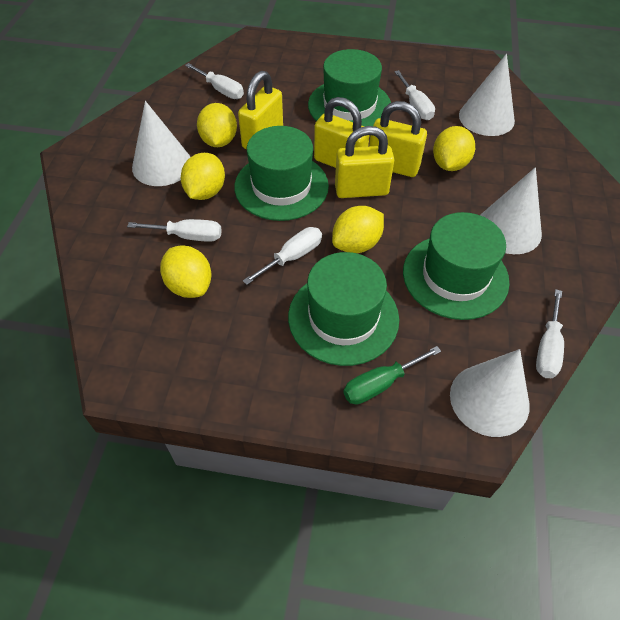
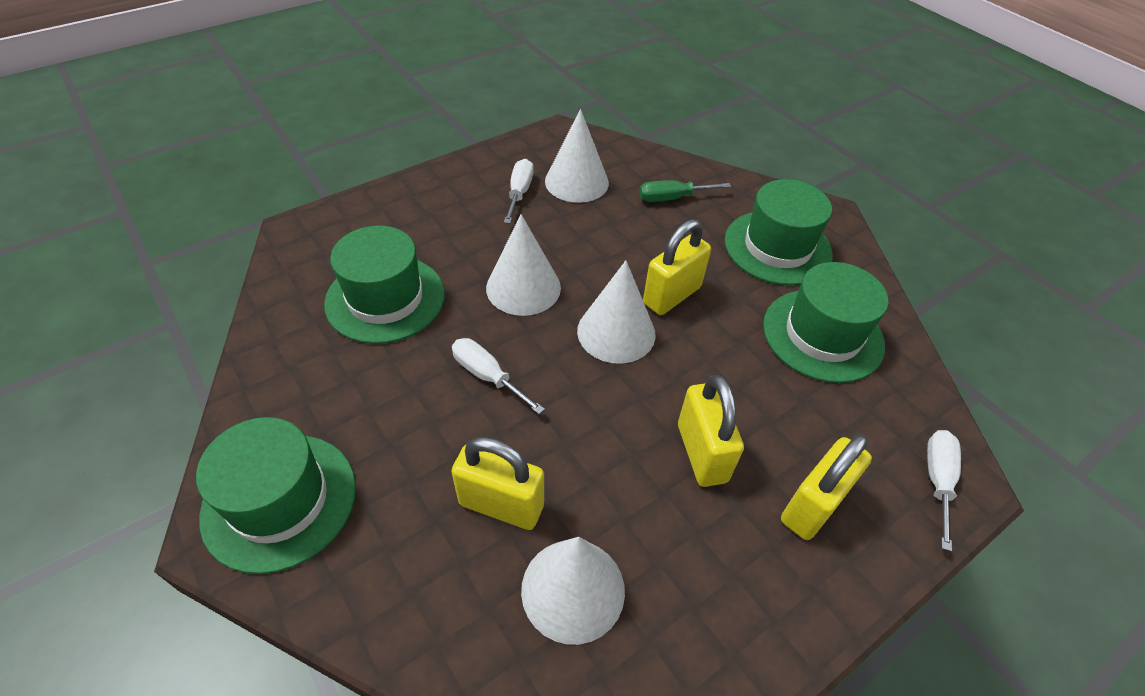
white screwdriver: [127,219,222,242] [185,63,244,99] [243,227,322,285] [394,70,435,120] [536,289,564,378] = 5 -> [452,338,545,414] [504,159,534,224] [927,430,961,551] = 3
yellow lemon: [160,245,212,298] [181,153,225,200] [197,103,237,147] [332,206,384,253] [433,126,475,171] = 5 -> none = 0

